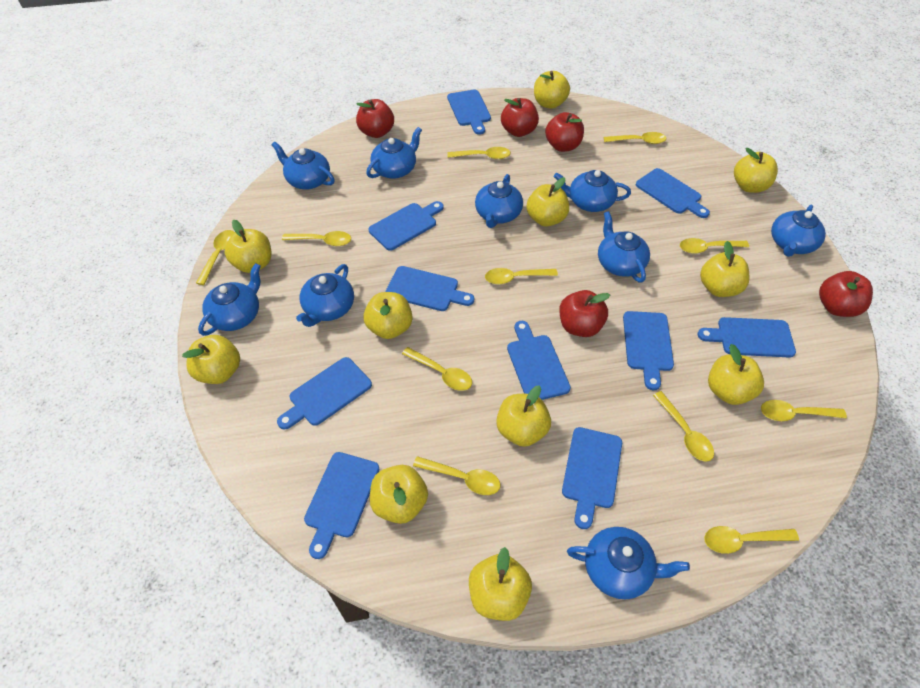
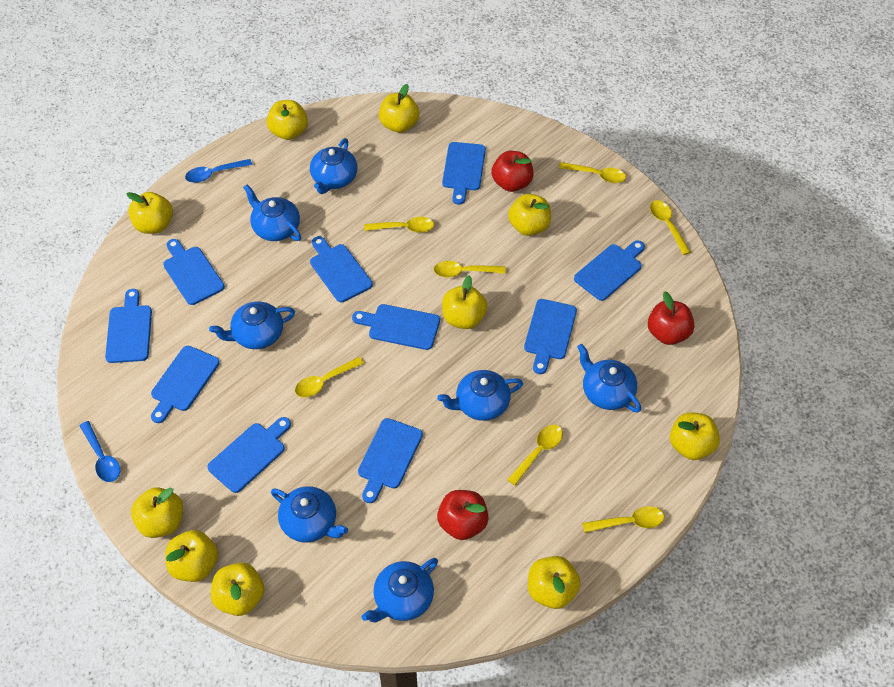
blue spoon: none = 0 -> [80,421,120,482] [185,159,252,183] = 2
blue teapot: [198,263,261,336] [272,142,335,189] [296,264,354,327] [366,127,422,179] [475,174,523,228] [554,170,631,212] [567,527,690,599] [598,211,650,283] [771,205,826,257] = 9 -> [209,301,295,349] [243,184,301,241] [271,486,348,542] [310,138,358,194] [362,558,438,622] [437,370,523,421] [577,344,641,413] = 7
red apple: [356,99,394,138] [501,98,539,137] [545,112,584,152] [559,290,610,337] [819,271,873,317] = 5 -> [437,490,489,540] [491,151,533,192] [648,291,694,345] = 3
yellow apple: [182,335,240,384] [225,220,271,273] [363,292,413,339] [370,465,428,524] [469,547,532,621] [496,385,551,447] [527,178,569,227] [534,71,570,109] [700,241,750,297] [708,344,764,405] [734,148,778,193] = 11 -> [126,192,173,234] [131,487,183,538] [165,530,218,582] [211,563,264,616] [267,100,308,140] [379,84,419,133] [442,275,487,329] [508,194,551,236] [528,556,581,609] [670,412,720,460] = 10
yellow spoon: [196,230,235,285] [282,231,351,246] [402,347,472,391] [413,456,501,495] [448,147,511,159] [485,268,558,284] [604,132,666,144] [653,391,714,462] [680,238,749,254] [704,526,799,554] [761,400,847,421] = 11 -> [295,357,364,397] [364,217,434,233] [434,261,506,277] [507,425,563,485] [559,162,626,183] [582,506,664,533] [650,200,691,255] = 7

